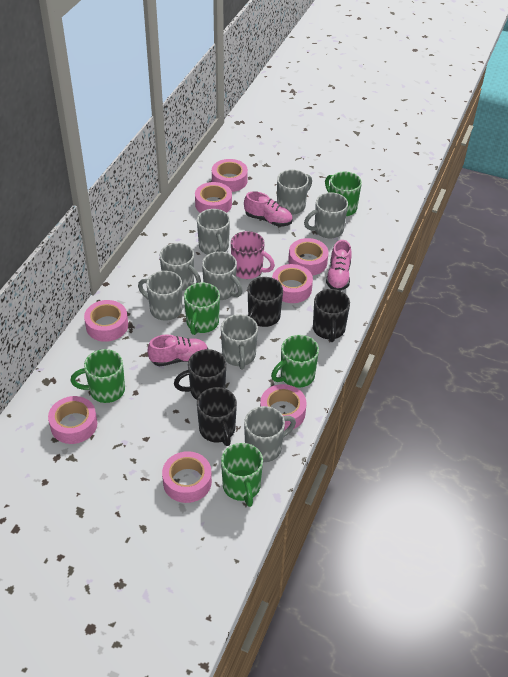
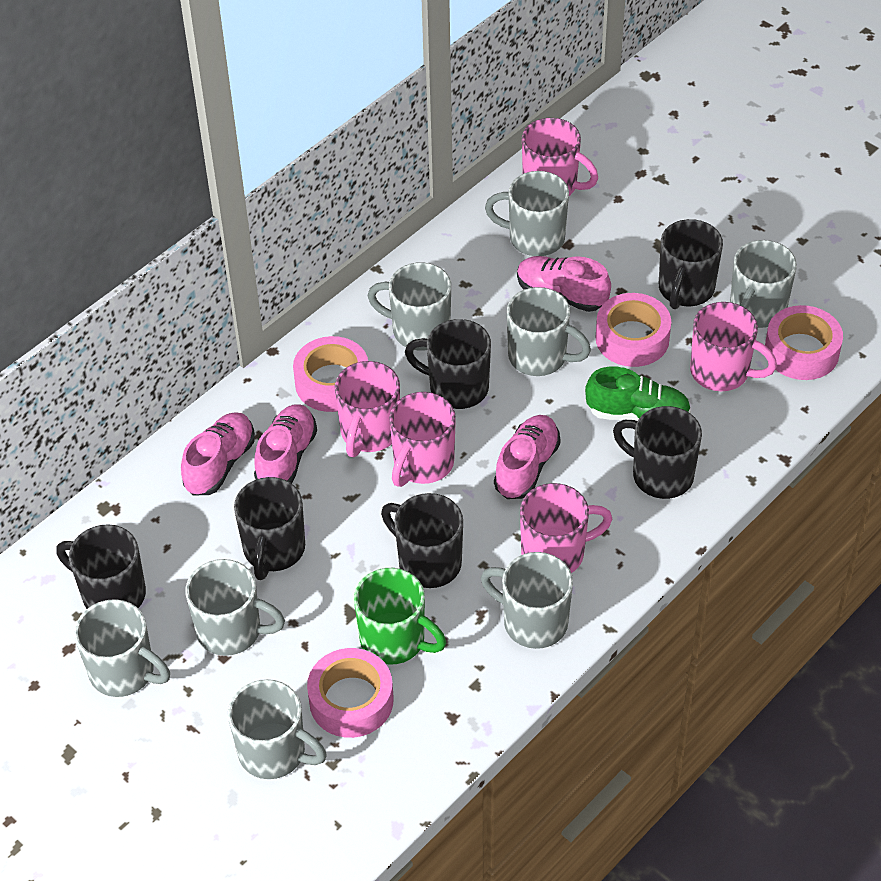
black mug: [174,349,226,400] [197,387,237,446] [248,277,283,327] [313,289,350,342] = 4 -> [56,524,146,609] [234,477,305,580] [381,493,463,588] [405,319,491,409] [613,406,702,499] [659,219,723,309] = 6
green mug: [71,349,125,403] [184,283,220,335] [221,443,263,507] [271,335,319,388] [325,172,362,216] = 5 -> [354,568,446,665] = 1
green shoe: none = 0 -> [585,367,691,421] = 1
pink mug: [231,231,275,279] = 1 -> [335,361,400,457] [389,392,456,487] [520,483,612,573] [522,118,598,196] [690,302,777,391] = 5
pink shoe: [148,334,208,366] [244,191,293,227] [326,240,352,291] = 3 -> [181,412,255,495] [254,404,317,484] [494,415,560,499] [517,256,611,312] = 4
pink tape: [48,396,97,444] [84,300,128,342] [162,451,212,503] [195,182,232,213] [212,159,248,192] [260,384,307,430] [272,264,313,303] [288,238,329,276] = 8 -> [293,336,368,412] [307,648,394,738] [596,293,671,367] [765,305,843,380] = 4

